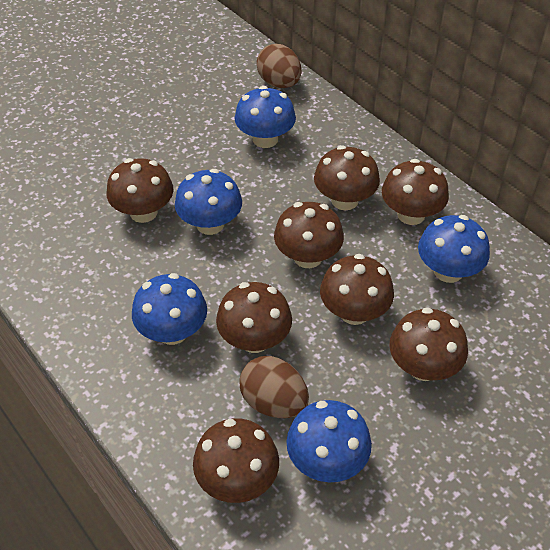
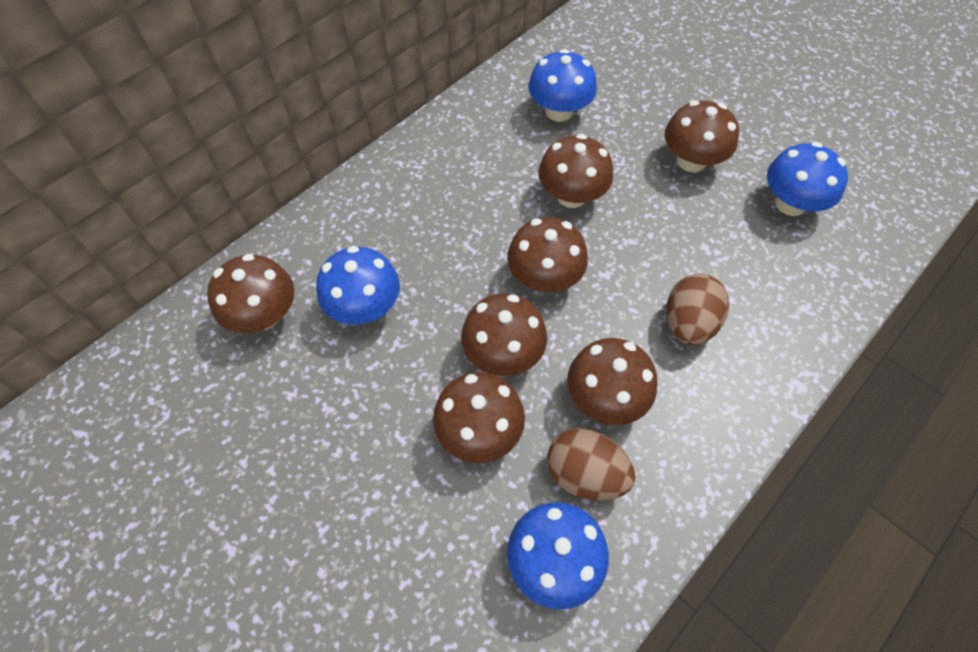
blue mushroom: [132,273,207,345] [175,169,242,235] [235,86,296,148] [286,400,372,483] [418,215,490,283] = 5 -> [316,246,400,325] [507,502,609,610] [528,49,597,122] [767,142,848,216] = 4
brown mushroom: [107,158,173,223] [193,418,279,503] [216,282,292,353] [274,202,344,268] [314,145,380,210] [320,254,394,325] [382,159,449,225] [389,307,468,381] = 8 -> [207,254,294,333] [433,372,525,463] [461,293,547,376] [507,217,588,292] [538,134,613,208] [567,338,657,425] [665,100,739,172] = 7

